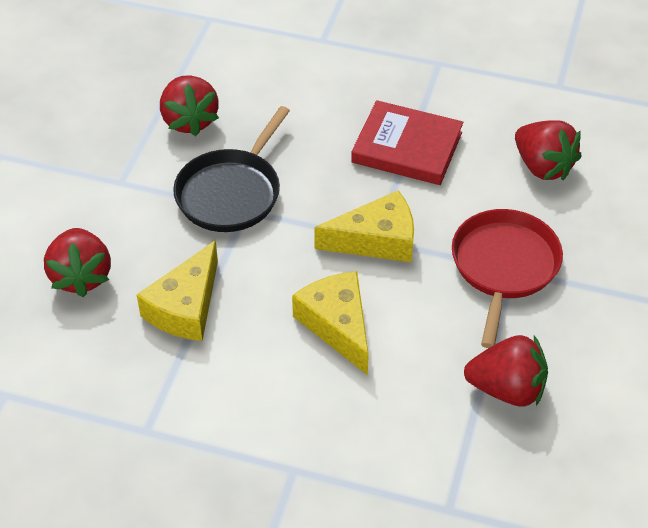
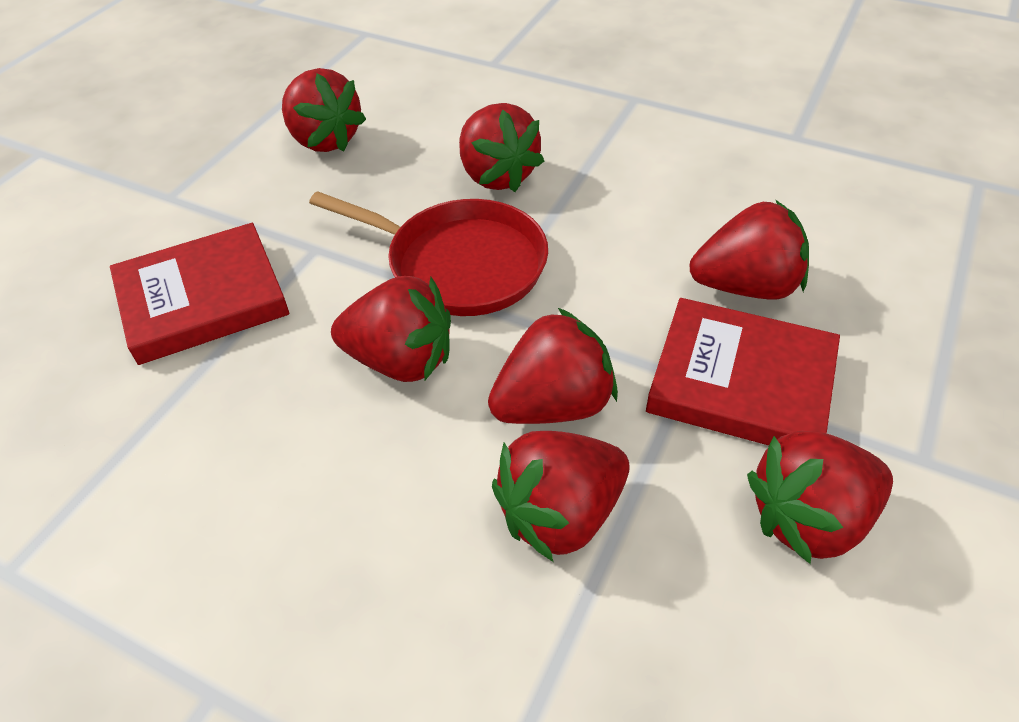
black pan: [173,106,290,232] = 1 -> none = 0
red book: [351,100,463,185] = 1 -> [110,223,289,365] [646,298,840,445] = 2
red strawberry: [44,228,111,297] [160,75,219,136] [464,335,548,407] [515,120,582,180] = 4 -> [282,68,366,152] [331,276,451,382] [459,103,544,192] [488,307,618,424] [492,431,629,562] [689,200,809,299] [747,431,893,564] = 7
yellow cheese: [137,240,218,341] [292,271,369,375] [314,190,414,263] = 3 -> none = 0

